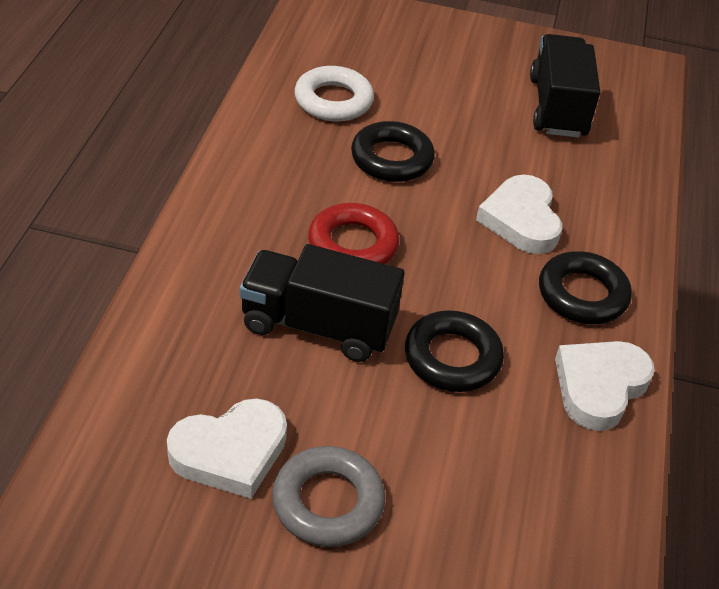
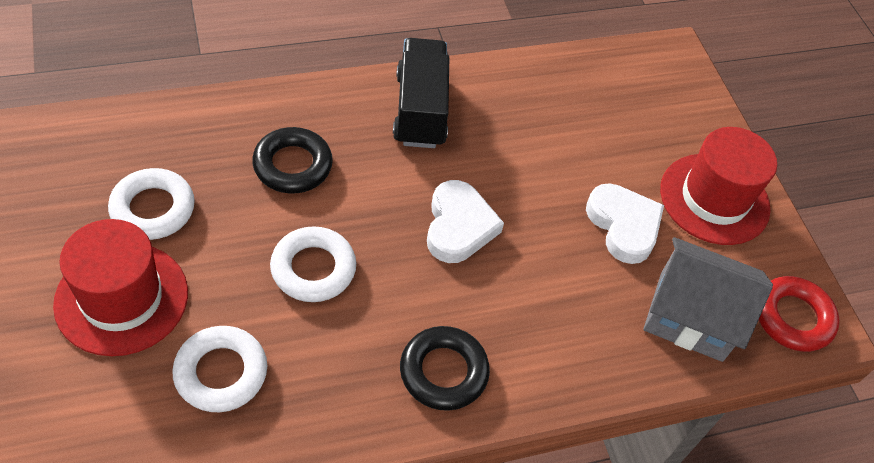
black ring: [351,121,435,182] [405,310,504,392] [539,251,632,324] = 3 -> [252,127,333,194] [400,326,490,411] = 2
black truck: [239,244,405,362] [530,34,600,138] = 2 -> [393,38,449,148] = 1
grey house: none = 0 -> [643,237,773,362] = 1
grey ring: [272,446,385,547] = 1 -> none = 0
red hat: none = 0 -> [53,219,188,356] [660,127,777,245] = 2
white heart: [167,398,287,499] [476,175,562,254] [555,341,655,431] = 3 -> [427,180,504,263] [586,183,664,264] = 2
white ring: [294,66,374,121] = 1 -> [108,168,195,240] [172,326,267,412] [270,226,356,302] = 3

